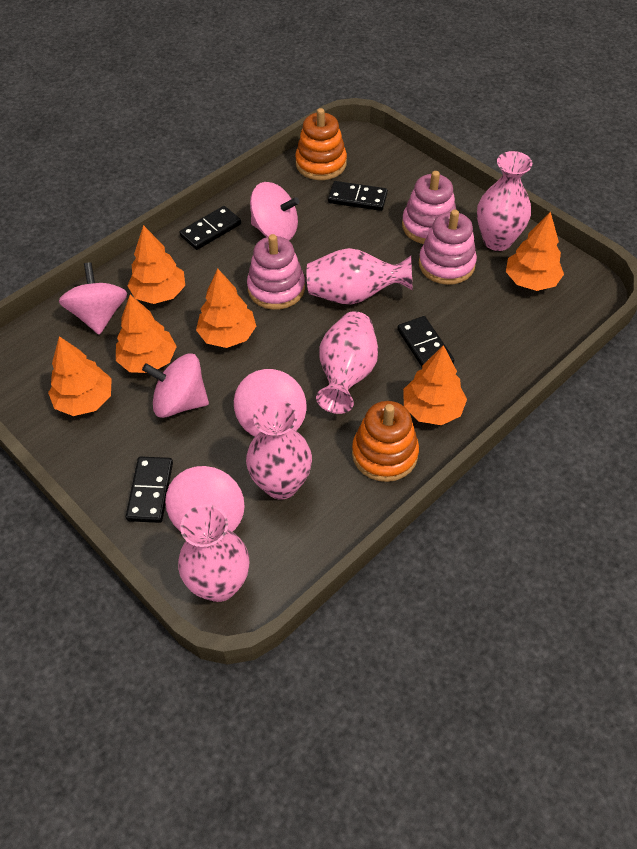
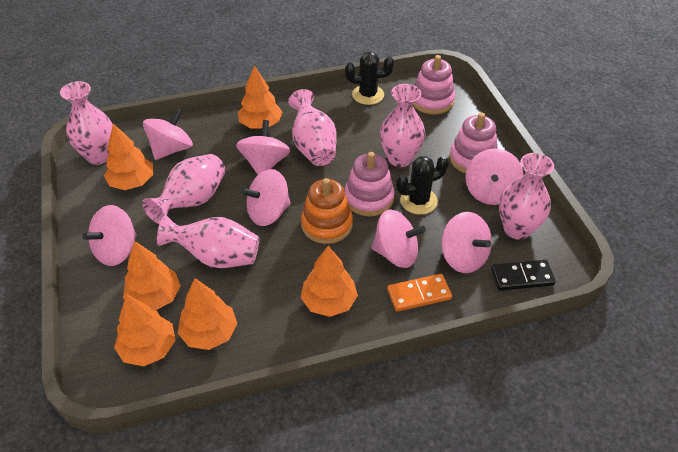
black cactus: none = 0 -> [345,51,394,105] [396,155,449,215] = 2
black domino: [126,456,173,523] [179,206,241,250] [328,181,388,211] [397,316,454,367] = 4 -> [491,260,556,291] = 1
orange domino: none = 0 -> [387,274,452,312] = 1
orange stacking toy: [295,108,347,180] [352,401,419,482] = 2 -> [301,178,353,244] = 1
pink spinning top: [59,262,127,335] [142,354,209,418] [165,466,245,532] [234,369,307,437] [250,182,299,240] = 5 -> [83,205,137,266] [143,108,193,160] [236,120,290,175] [241,169,291,226] [372,209,426,268] [441,212,492,273] [465,148,523,205] = 7
pink vase: [178,504,249,602] [246,400,312,499] [306,248,413,304] [316,311,378,414] [477,151,532,251] = 5 -> [60,81,113,165] [142,154,226,224] [157,215,259,268] [288,89,337,166] [380,84,425,167] [499,153,554,240] = 6

